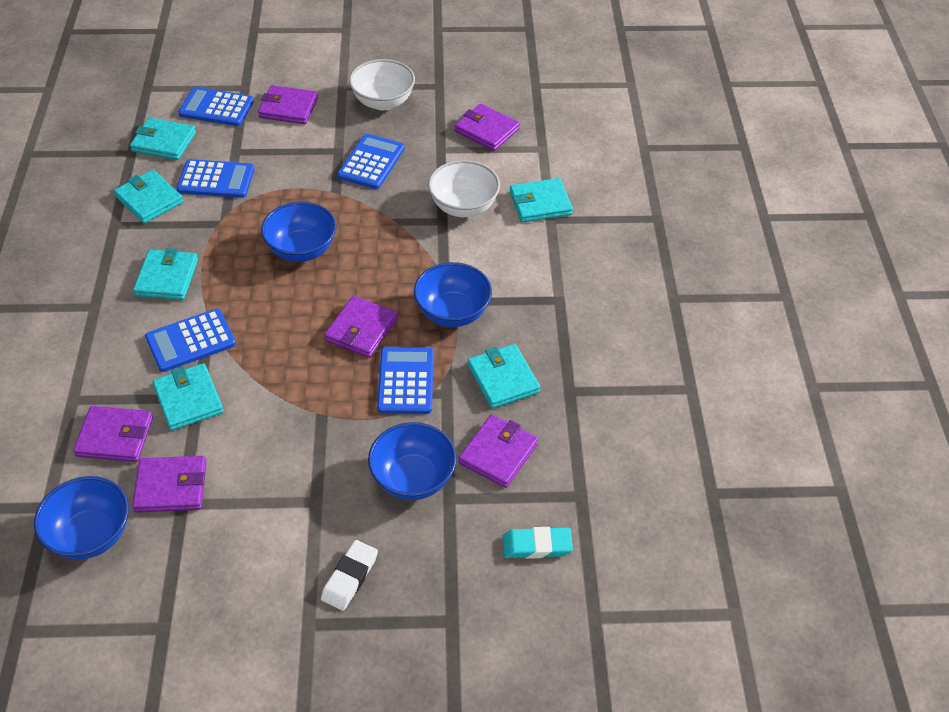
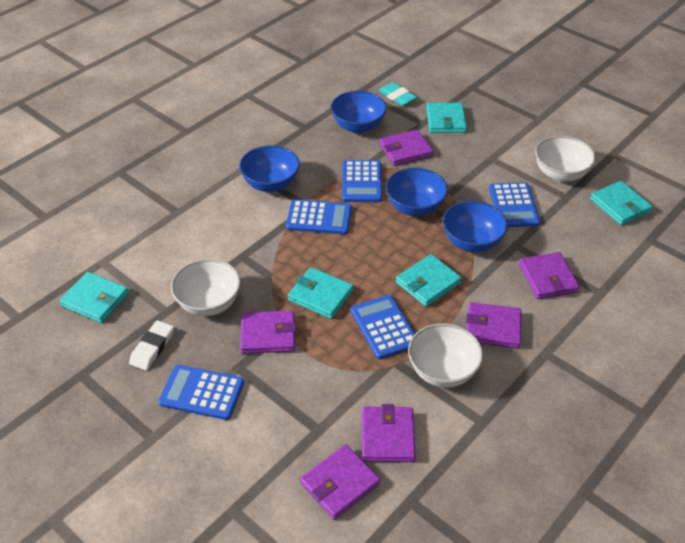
turquoise wallet: [114,170,184,223] [130,118,196,160] [133,248,198,300] [152,363,224,431] [468,344,540,408] [510,178,573,222] = 6 -> [59,272,129,323] [288,267,353,319] [396,254,462,307] [426,103,467,133] [590,181,653,225] = 5
white bowl: [349,59,415,110] [428,160,500,217] = 2 -> [171,259,241,316] [408,323,483,388] [535,136,596,182] = 3

